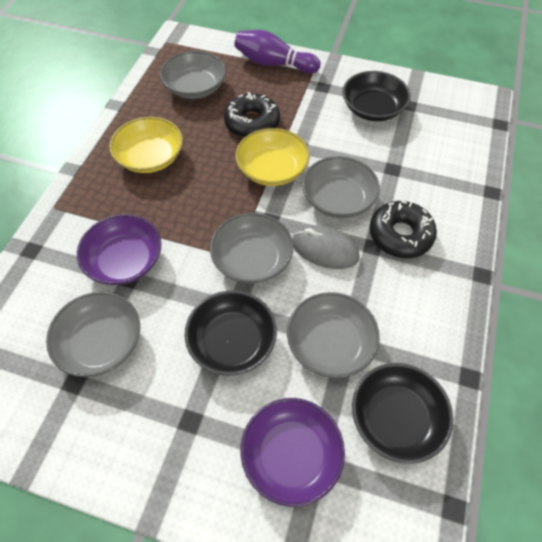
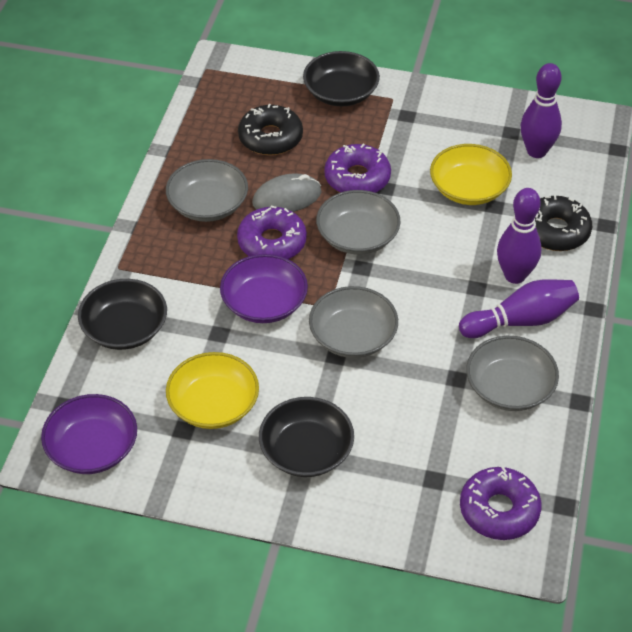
grey bowl: [46,292,140,377] [160,51,226,99] [210,213,293,283] [287,292,380,378] [302,156,380,218] = 5 -> [166,159,248,222] [309,286,398,358] [316,190,400,254] [466,336,559,411] = 4
purple bowling pin: [234,30,320,74] = 1 -> [459,279,579,338] [497,188,542,284] [521,63,562,158] = 3
purple donut: none = 0 -> [237,206,307,259] [324,144,391,193] [460,467,542,540] = 3

